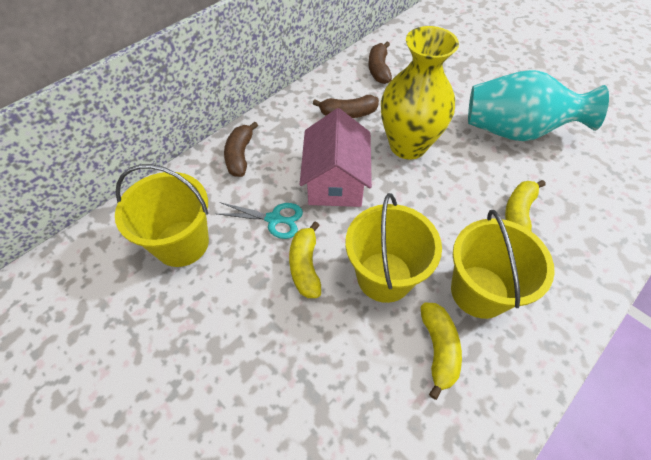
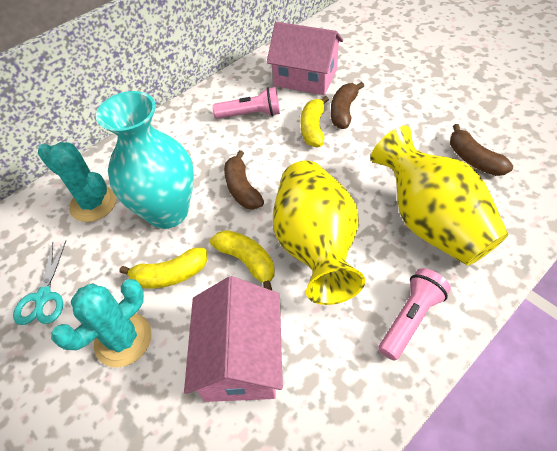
pink flashlight: none = 0 -> [212,87,280,119] [379,268,451,361] = 2
pink house: [300,108,372,207] = 1 -> [184,276,283,402] [267,22,343,95] = 2
turquoise cactus: none = 0 -> [38,142,116,222] [51,279,151,367] = 2
yellow bucket: [115,164,209,267] [345,193,442,303] [451,210,555,319] = 3 -> none = 0
yellow vase: [381,26,459,160] = 1 -> [273,161,365,305] [370,126,509,266] = 2

